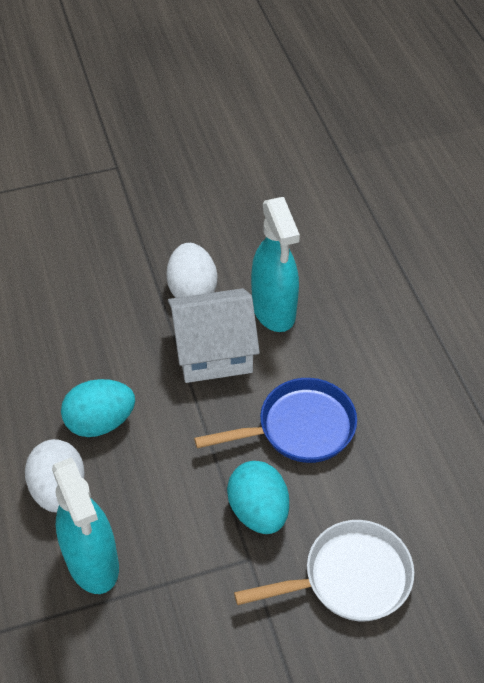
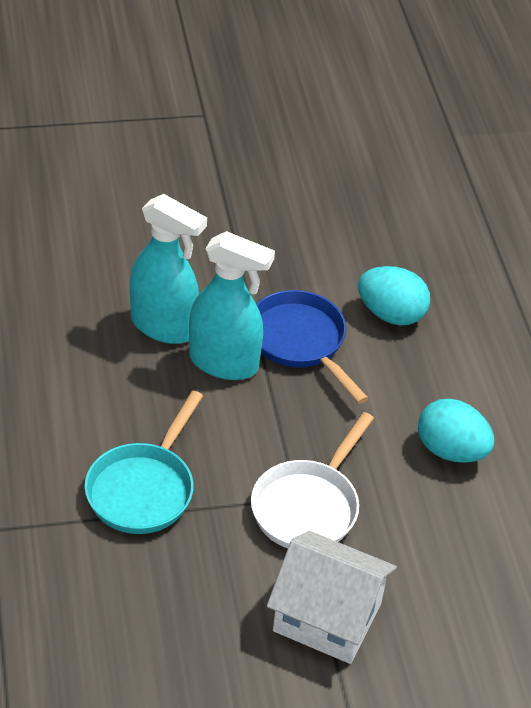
turquoise pan: none = 0 -> [85,390,203,534] = 1
white egg: [25,439,85,512] [166,243,217,298] = 2 -> none = 0

